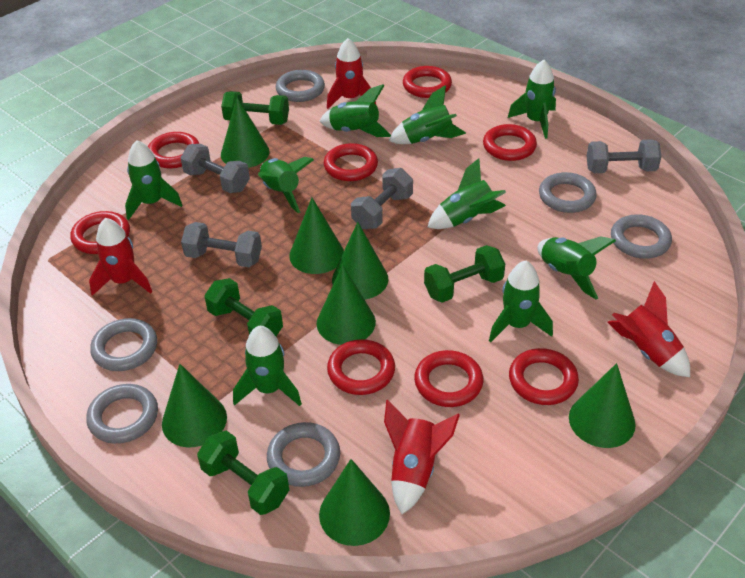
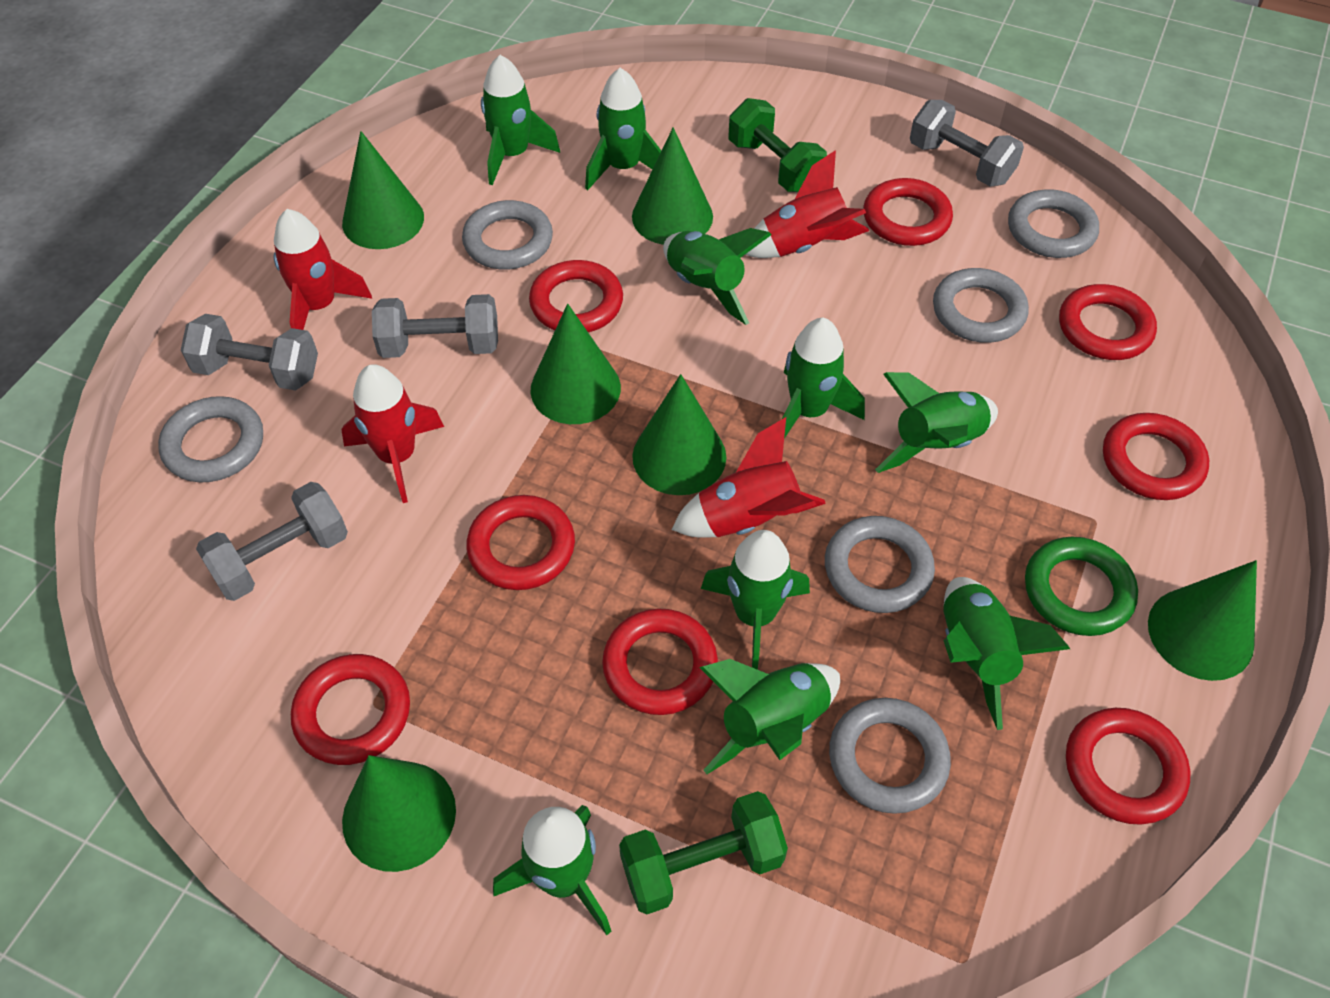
green cone: [162,364,227,447] [221,98,269,168] [289,198,344,274] [316,265,376,345] [319,459,390,546] [332,222,388,300] [569,363,636,448] = 7 -> [342,131,424,249] [342,755,456,872] [530,304,621,424] [632,127,713,245] [632,374,726,495] [1148,560,1257,681] = 6
green dumbbell: [197,430,289,515] [204,278,283,336] [221,91,289,125] [424,245,505,303] = 4 -> [619,791,788,915] [728,98,827,192] = 2
green ring: none = 0 -> [1025,537,1138,636] = 1

